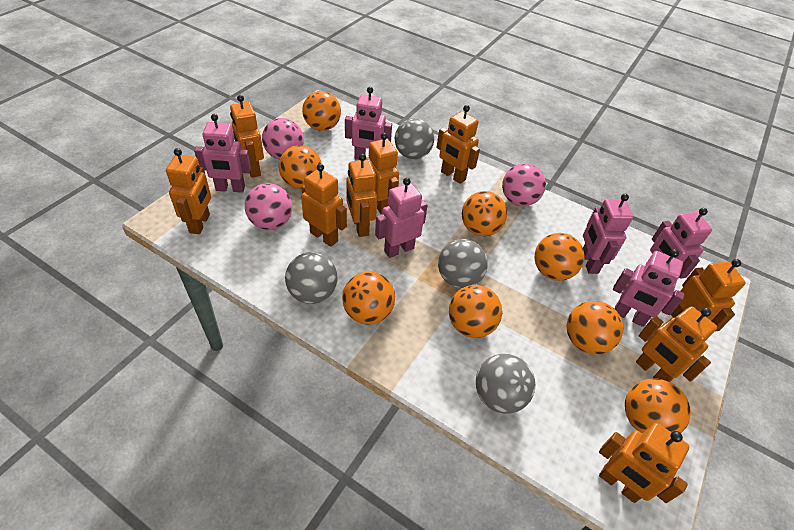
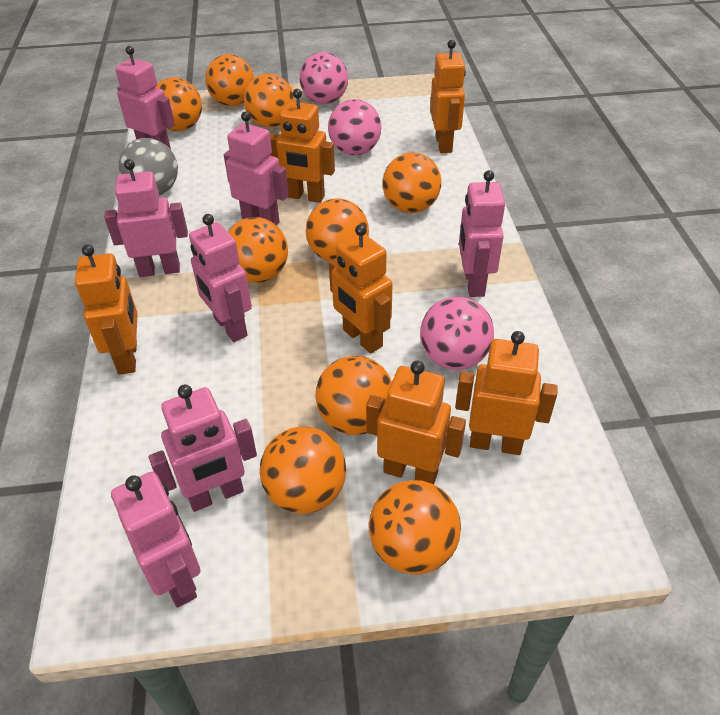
grey ball: [285,252,337,304] [395,118,434,159] [438,239,488,288] [476,354,535,414] = 4 -> [119,138,178,195] = 1
orange ball: [279,145,322,189] [302,91,341,131] [342,272,395,324] [449,285,502,338] [462,191,507,236] [535,233,585,281] [567,301,623,354] [625,379,691,434] = 8 -> [156,77,202,131] [205,54,254,106] [228,217,288,283] [244,74,295,127] [260,427,346,514] [306,198,369,261] [315,356,392,435] [369,480,461,575] [382,152,441,213] = 9
orange robot: [166,148,211,234] [230,95,264,178] [301,164,347,247] [346,154,377,237] [366,133,399,214] [436,105,480,184] [599,423,689,503] [636,306,717,382] [671,259,746,331] = 9 -> [75,244,138,375] [270,89,335,203] [329,224,392,354] [366,361,466,485] [430,40,466,153] [455,331,558,455] = 6
pink robot: [194,114,251,193] [345,87,392,160] [375,178,428,258] [583,194,633,274] [613,249,685,327] [650,208,712,279] = 6 -> [104,159,188,277] [111,472,200,608] [115,46,175,150] [149,384,257,512] [189,214,252,342] [224,111,289,225] [459,170,505,297] = 7

